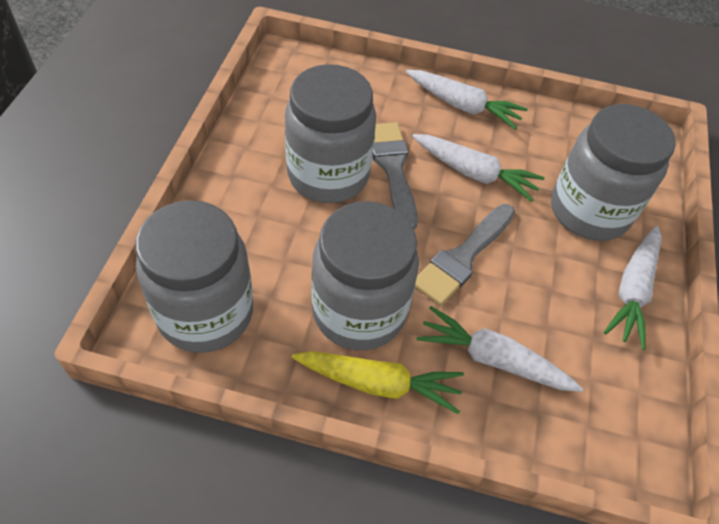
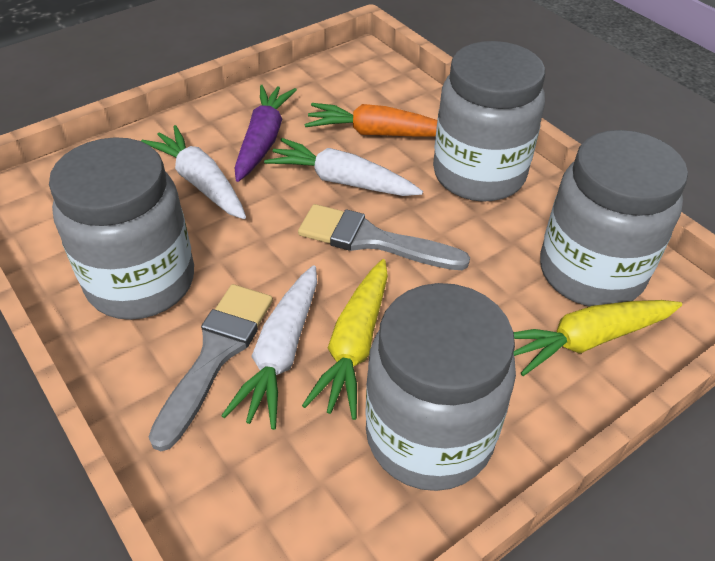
orange carrot: none = 0 -> [305,103,437,137] = 1
purple carrot: none = 0 -> [234,85,297,182] = 1
white carrot: [406,70,528,130] [412,134,545,202] [416,306,583,392] [604,226,662,350] = 4 -> [141,125,246,219] [221,265,317,430] [264,138,423,196] = 3
yellow carrot: [292,351,464,414] = 1 -> [302,259,388,420] [513,300,682,376] = 2

